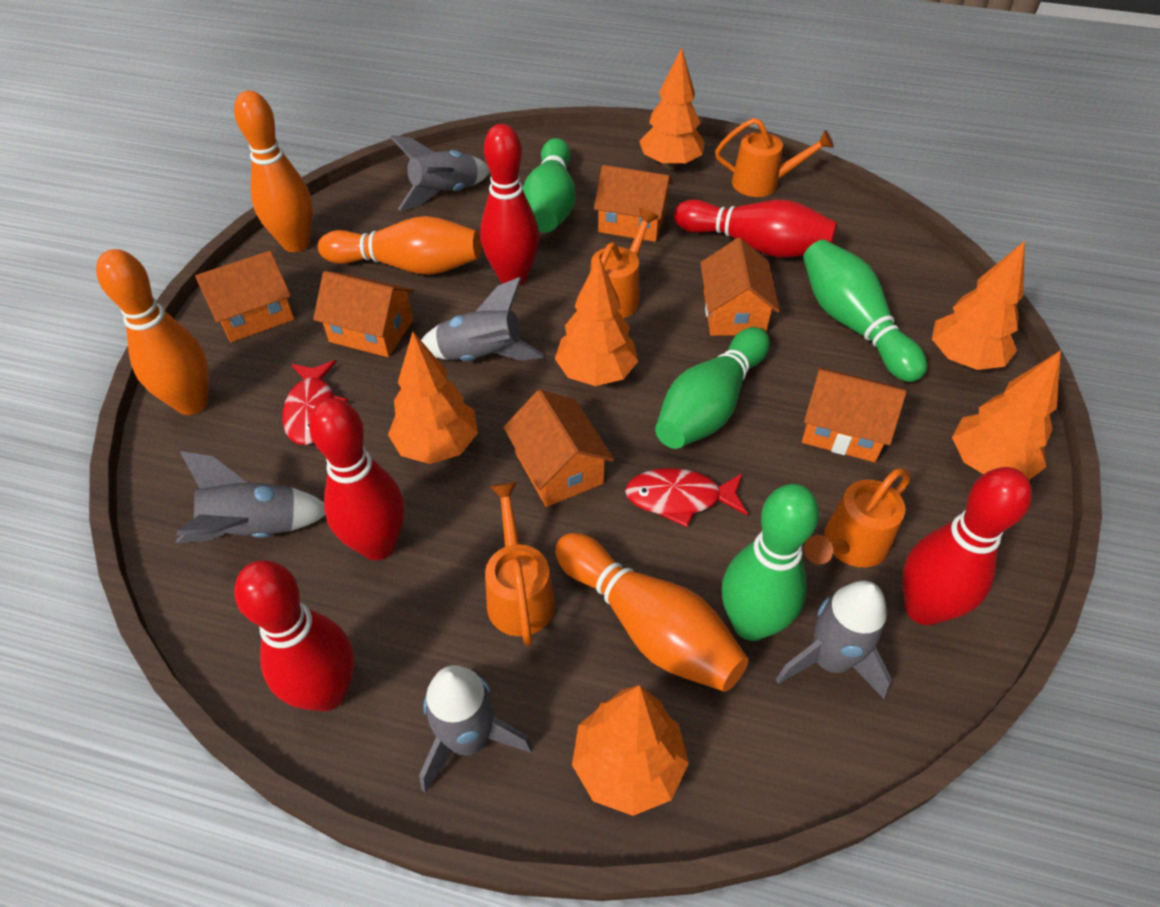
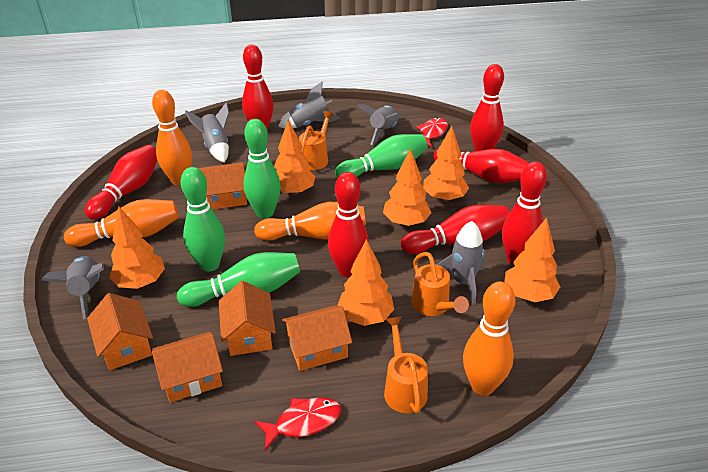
orange house: [195,250,295,342] [313,271,414,357] [503,389,614,507] [594,165,673,242] [700,238,780,336] [802,367,907,462] = 6 -> [87,293,153,370] [152,332,223,402] [199,162,247,210] [219,281,276,356] [282,305,352,371] = 5
orange watering can: [485,482,555,646] [590,208,659,318] [715,118,834,197] [804,468,911,568] = 4 -> [299,111,334,170] [384,316,428,414] [411,252,469,316] = 3
red bowling pin: [234,560,354,711] [309,398,404,560] [480,124,539,286] [674,199,838,258] [903,467,1032,625] = 5 -> [85,145,157,220] [242,45,273,131] [328,172,369,277] [401,205,509,254] [433,149,529,183] [470,64,504,151] [502,162,547,266] = 7

